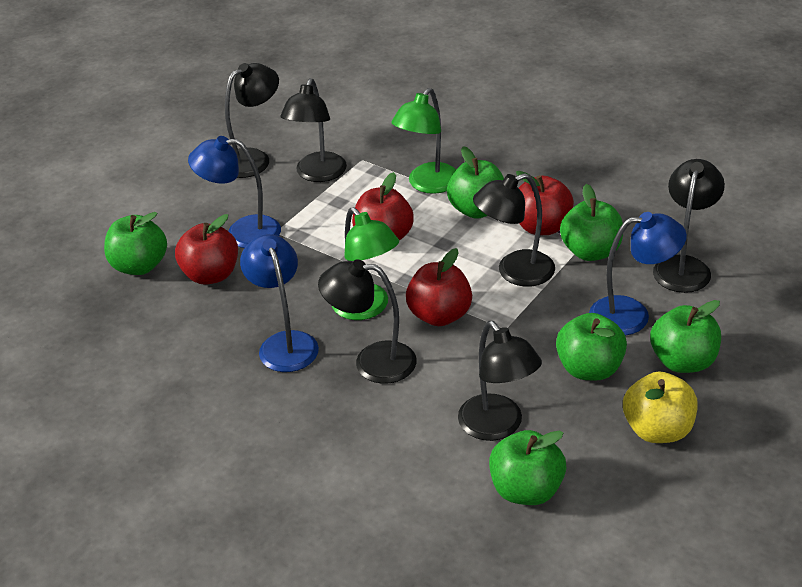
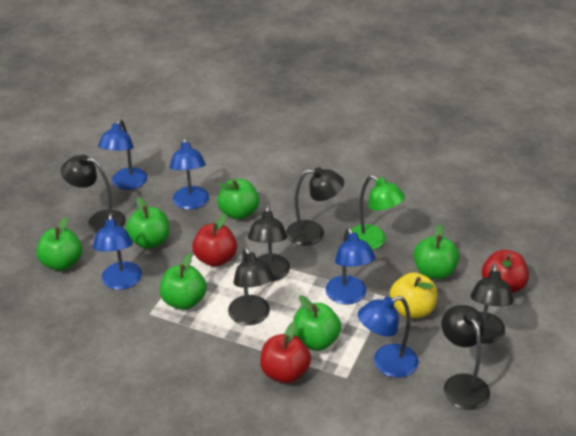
blue lamp: [188,136,281,248] [240,234,319,372] [589,212,687,336] = 3 -> [93,213,142,290] [98,119,148,190] [170,137,209,210] [325,227,376,305] [358,296,419,378] = 5
green lamp: [332,207,399,320] [392,88,457,194] = 2 -> [352,175,405,250] = 1
red apple: [175,214,238,285] [352,172,414,241] [406,248,472,326] [516,171,574,235] = 4 -> [192,214,237,267] [260,322,311,383] [482,250,529,293] = 3

